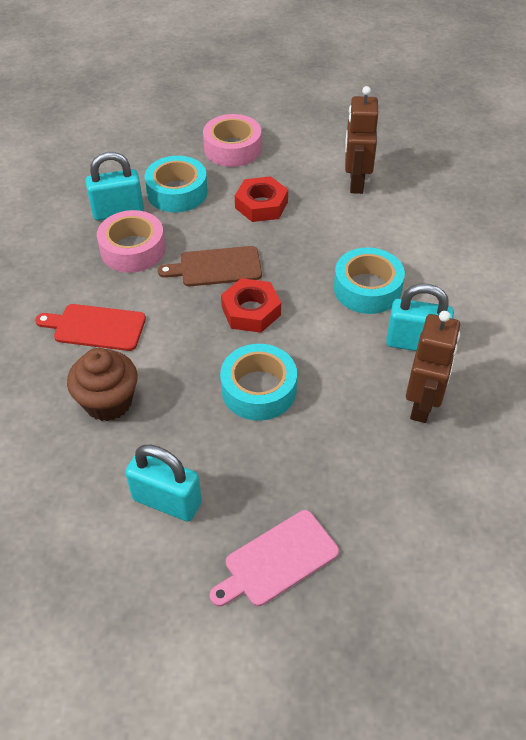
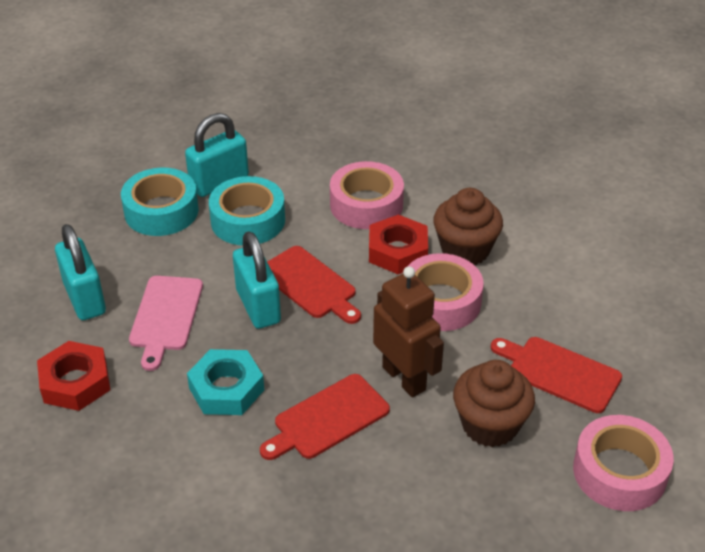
brown cupcake: [67,348,138,421] = 1 -> [433,188,503,265] [453,360,535,447] = 2
brown cutting board: [158,246,262,286] = 1 -> none = 0
brown robot: [345,86,378,194] [406,311,460,423] = 2 -> [373,266,444,398] = 1
pink tape: [97,210,165,273] [203,114,261,167] = 2 -> [330,161,404,229] [407,253,484,331] [573,415,674,511] = 3
red cutting board: [35,304,146,351] = 1 -> [260,374,390,460] [267,246,361,324] [491,337,622,413] = 3
turquoise nut: none = 0 -> [187,349,264,415] = 1
turquoise tape: [145,156,208,212] [220,344,297,421] [334,247,405,314] = 3 -> [121,168,199,236] [209,176,285,245] = 2

